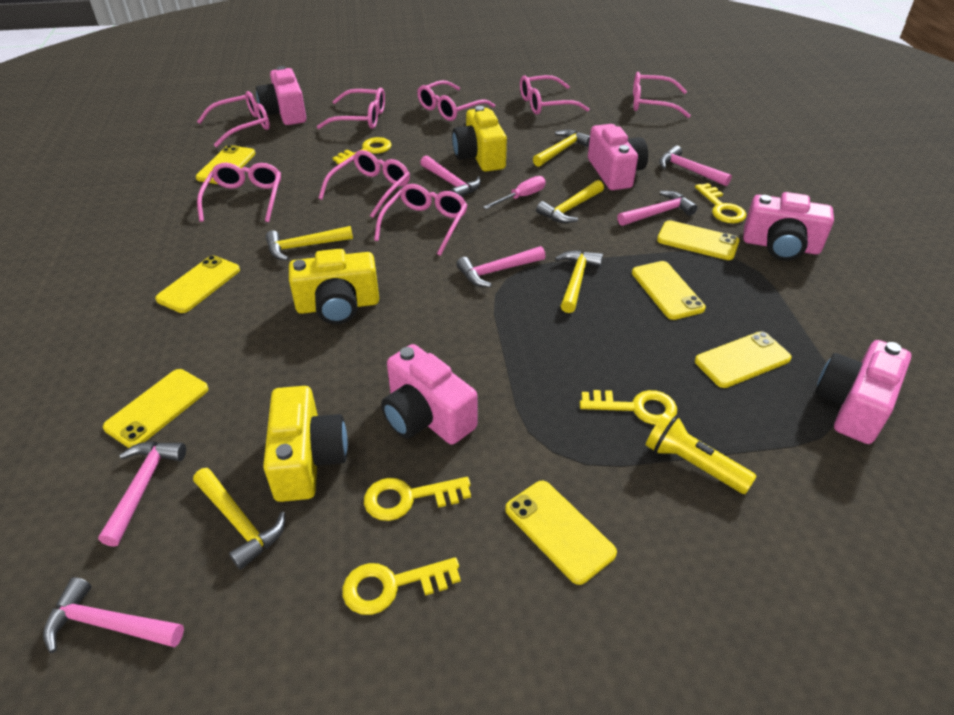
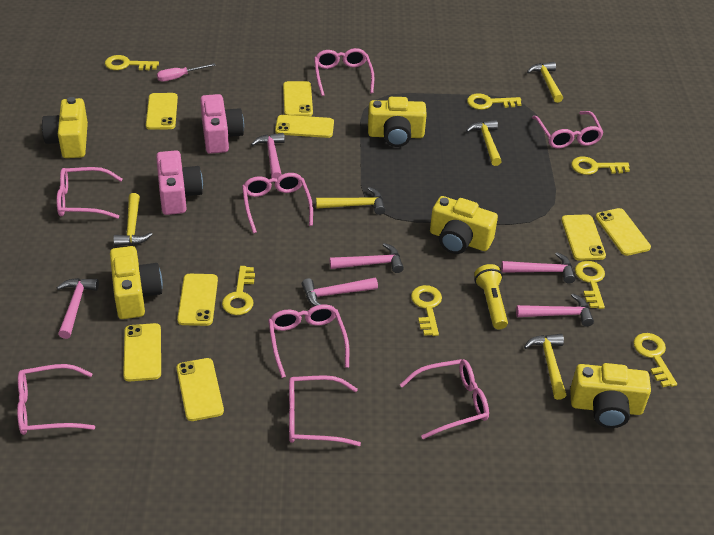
pink camera: [256,66,306,125] [381,344,477,445] [588,124,648,190] [743,192,834,261] [815,340,911,444] = 5 -> [156,150,203,215] [200,94,244,154] = 2
yellow camera: [263,386,348,502] [289,249,379,324] [452,106,507,172] = 3 -> [42,97,88,158] [110,246,163,319] [368,97,427,147] [430,196,498,254] [570,363,651,428] = 5
yellow key: [333,137,392,164] [342,557,461,615] [364,477,471,521] [580,390,677,425] [695,183,746,223] = 5 -> [105,55,159,70] [222,266,255,315] [411,285,442,336] [467,93,522,110] [571,157,630,175] [575,261,605,309] [633,333,677,387] = 7
yellow phone: [103,369,208,448] [155,255,240,313] [196,145,256,184] [505,481,617,585] [632,261,706,320] [657,220,739,260] [695,332,792,388] = 7 -> [123,323,161,381] [146,93,178,130] [177,274,218,326] [177,358,224,421] [275,115,334,138] [283,81,313,116] [562,214,606,261] [596,208,651,256] = 8

